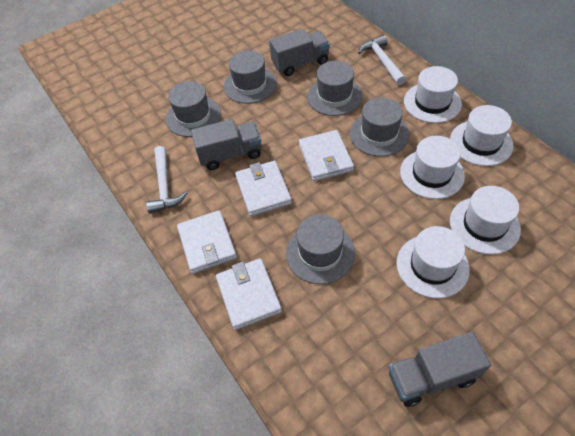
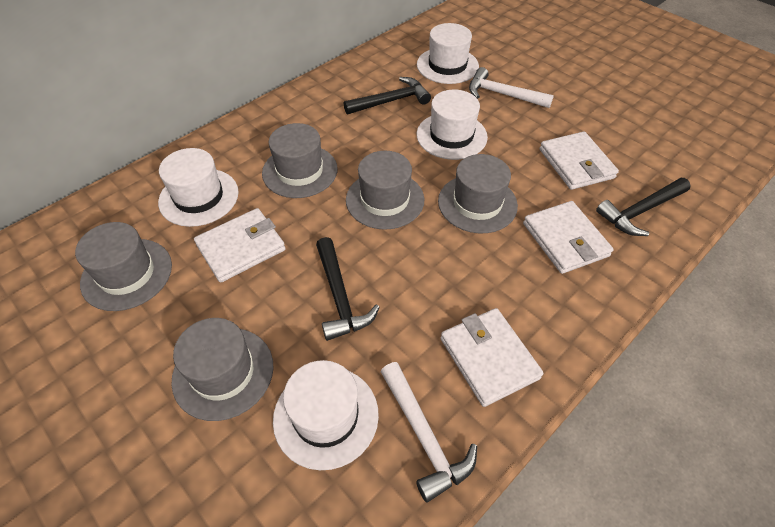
black hammer: none = 0 -> [316,237,380,341] [344,77,431,114] [596,178,691,236] = 3
grey truck: [191,119,262,170] [269,29,330,76] [389,332,491,407] = 3 -> none = 0
white hat: [396,226,470,298] [400,136,465,199] [404,66,462,123] [450,105,514,166] [450,186,521,255] = 5 -> [158,148,239,227] [273,360,379,470] [417,23,479,84] [417,90,488,160] = 4

